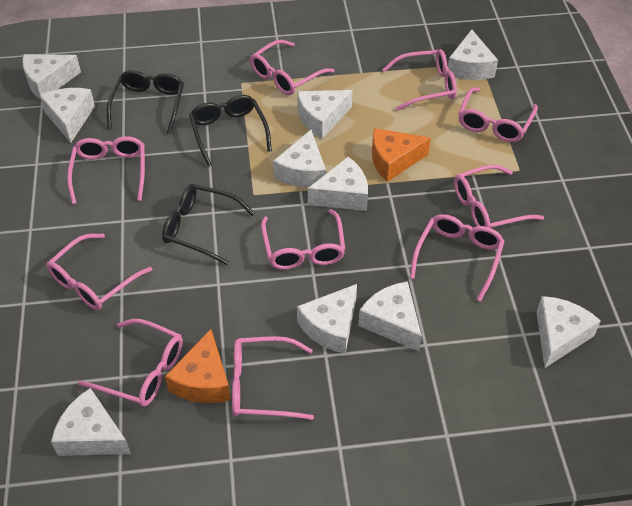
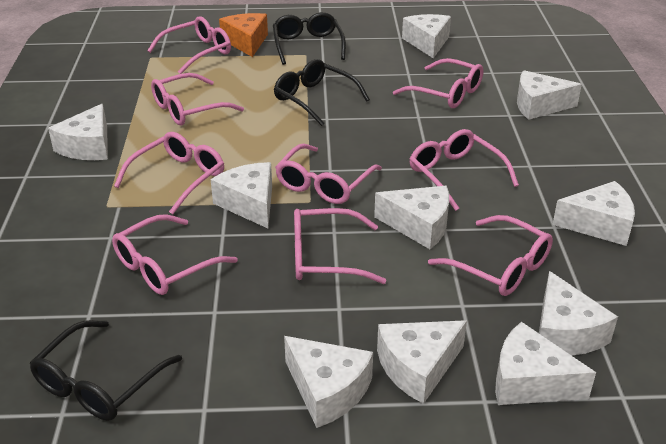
orange cheese: [165,329,231,403] [372,128,431,182] = 2 -> [219,13,268,57] = 1
pink glasses: [46,234,153,310] [67,136,145,204] [78,319,183,407] [232,336,314,420] [250,40,334,95] [261,209,345,270] [382,49,457,111] [410,214,505,301] [454,164,544,228] [458,87,538,142] = 10 -> [112,214,238,295] [114,132,224,214] [147,16,231,74] [151,73,244,125] [275,143,382,204] [294,208,386,284] [393,58,483,108] [410,129,519,211] [428,215,553,296] = 9

